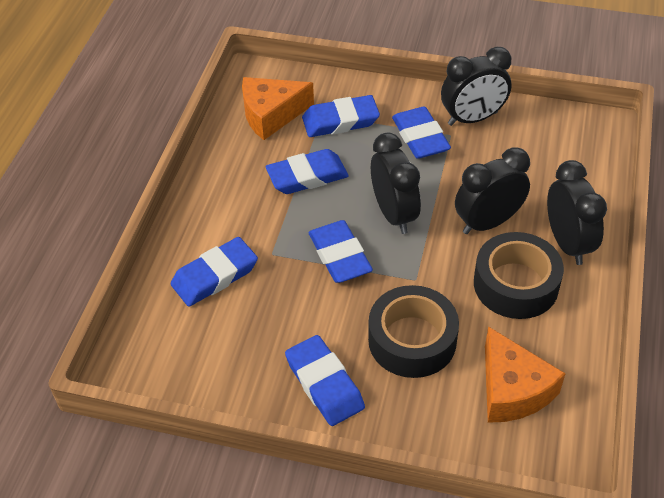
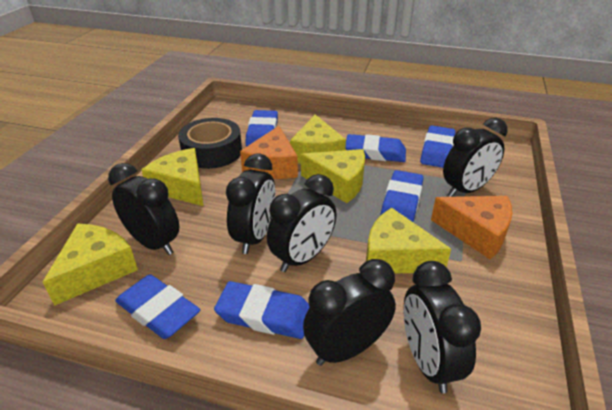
black clock: [371,133,421,234] [441,47,511,126] [455,147,530,234] [547,160,607,265] = 4 -> [108,163,179,255] [226,153,276,254] [267,174,336,272] [303,259,396,366] [404,261,481,393] [443,118,508,197] = 6
black tape: [368,285,459,378] [474,232,564,319] = 2 -> [178,118,242,169] = 1
yellow cheese: none = 0 -> [43,224,138,306] [142,148,204,206] [290,114,346,164] [301,149,365,203] [366,208,451,273] = 5

